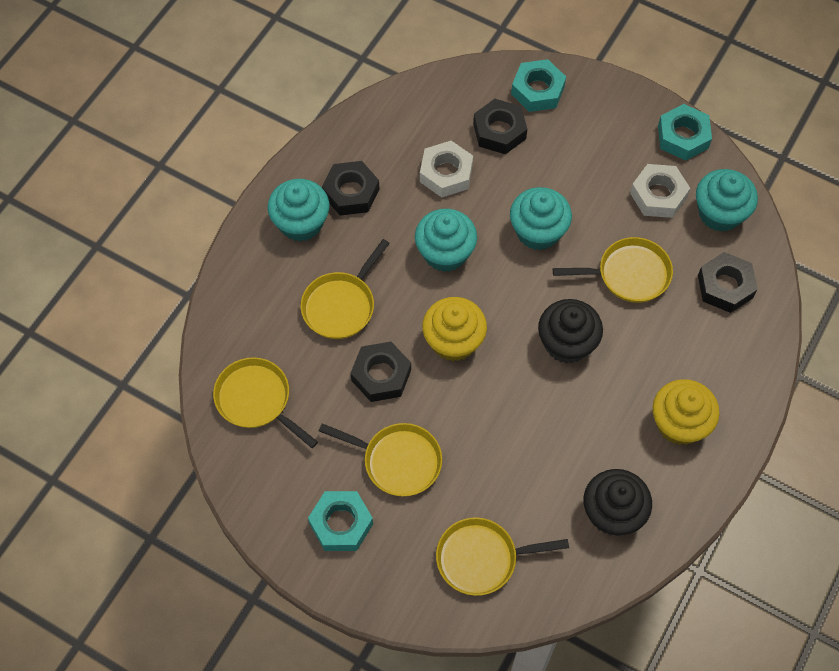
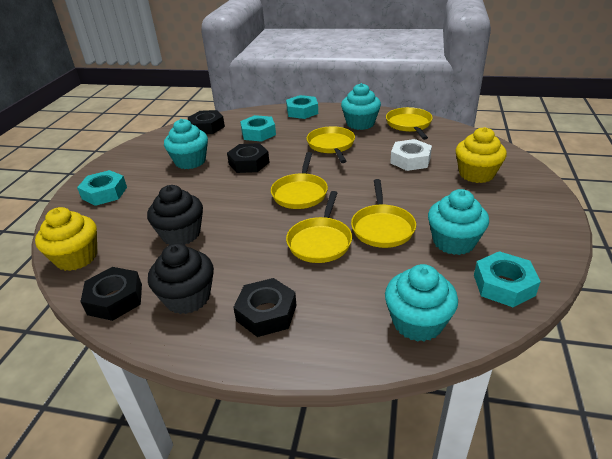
turquoise nut: [308,491,373,551] [511,59,566,112] [658,104,712,161] = 3 -> [77,170,127,206] [240,115,276,142] [286,95,318,119] [474,251,541,307] = 4
white nut: [420,141,473,197] [630,164,690,218] = 2 -> [390,139,432,171] = 1

